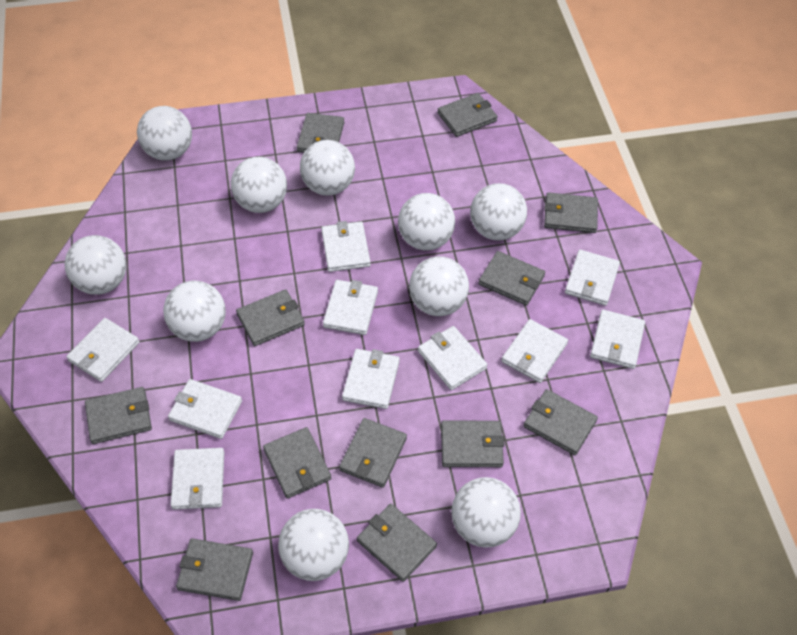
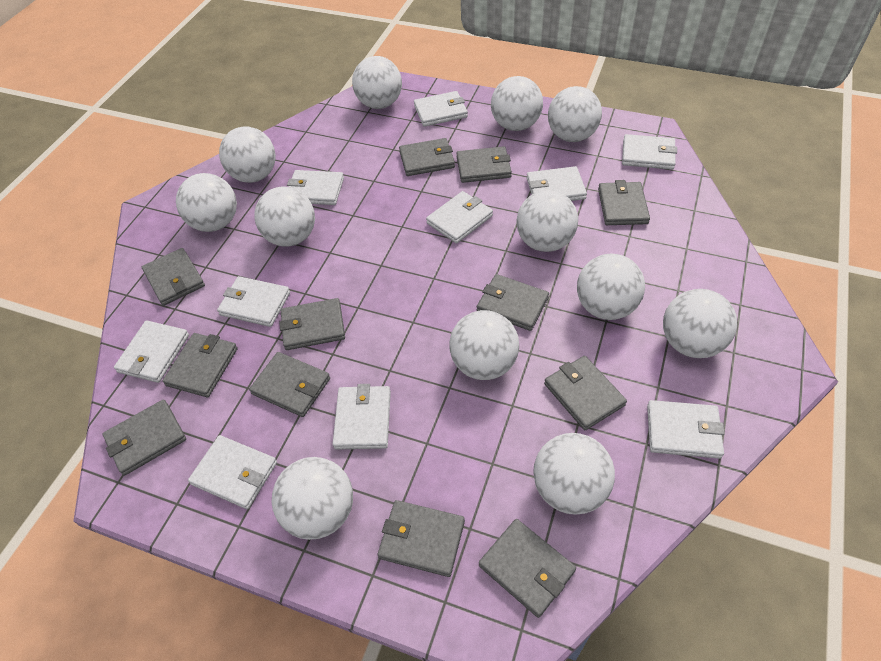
white ball: [65,235,127,295] [137,106,192,161] [163,281,226,342] [231,157,287,213] [278,509,349,581] [300,140,355,196] [398,193,455,251] [409,256,469,316] [451,477,521,548] [470,183,527,241] = 10 -> [176,173,237,232] [219,126,276,183] [254,186,315,246] [272,457,353,540] [352,56,402,109] [449,310,519,380] [491,76,543,131] [516,190,578,252] [533,433,615,515] [548,86,602,142] [577,254,645,320] [663,289,737,358] = 12

